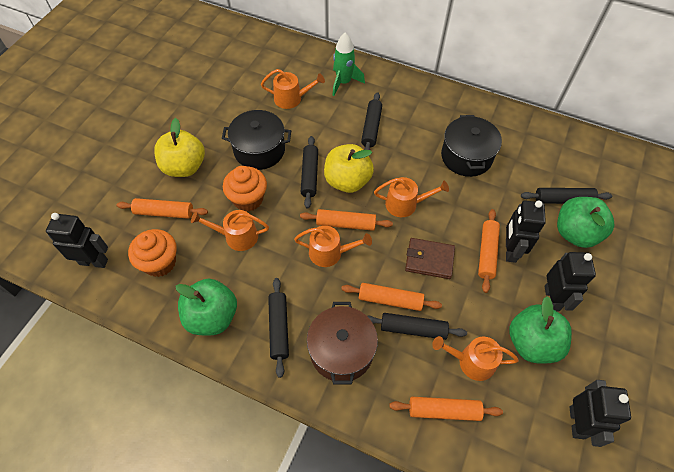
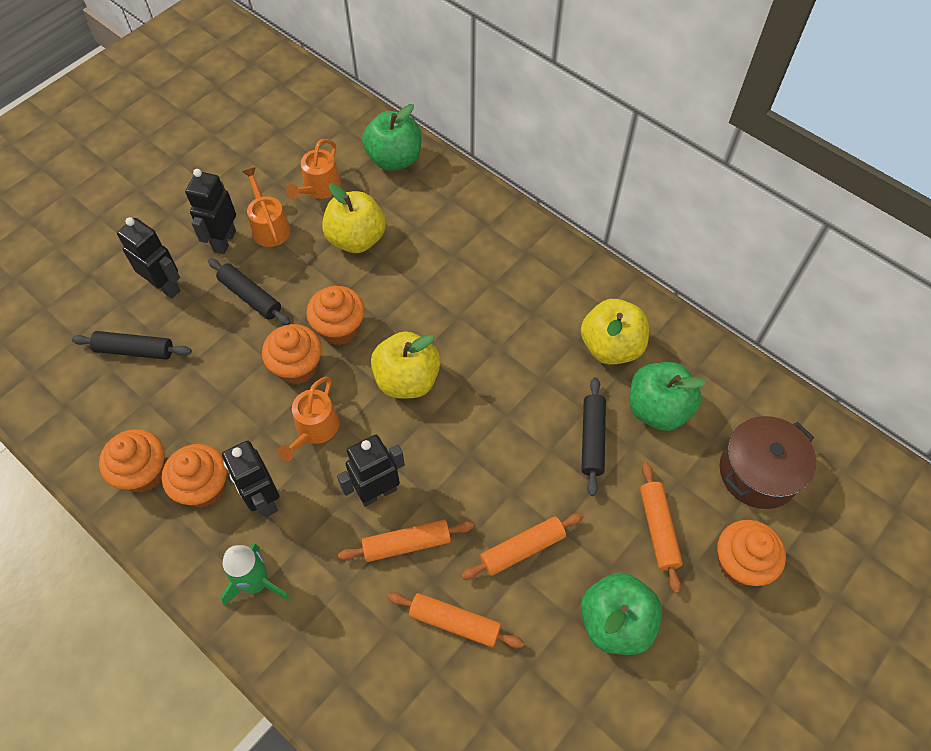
black pot: [222,110,291,170] [441,115,502,177] = 2 -> none = 0
black rolling pin: [268,278,289,378] [301,136,318,208] [361,92,382,150] [367,313,467,340] [521,188,612,204] = 5 -> [72,331,192,360] [208,258,291,325] [581,377,606,496] = 3
brown wallet: [405,238,455,279] = 1 -> none = 0
orange cupcake: [128,229,177,277] [223,166,267,211] = 2 -> [99,429,165,493] [162,444,227,508] [262,324,322,385] [306,286,365,345] [718,520,786,586] = 5
orange rolling pin: [117,198,208,219] [300,209,393,231] [341,283,442,311] [389,397,503,421] [478,209,500,293] = 5 -> [338,520,474,562] [388,592,524,648] [461,513,583,580] [640,462,683,594] = 4
orange watering can: [191,210,269,251] [261,69,325,109] [294,226,372,267] [374,177,449,217] [432,336,519,381] = 5 -> [242,167,291,247] [278,377,339,461] [286,139,341,199] = 3
yellow apple: [154,118,205,177] [324,144,374,193] = 2 -> [322,183,386,253] [371,331,440,398] [581,299,649,365] = 3

